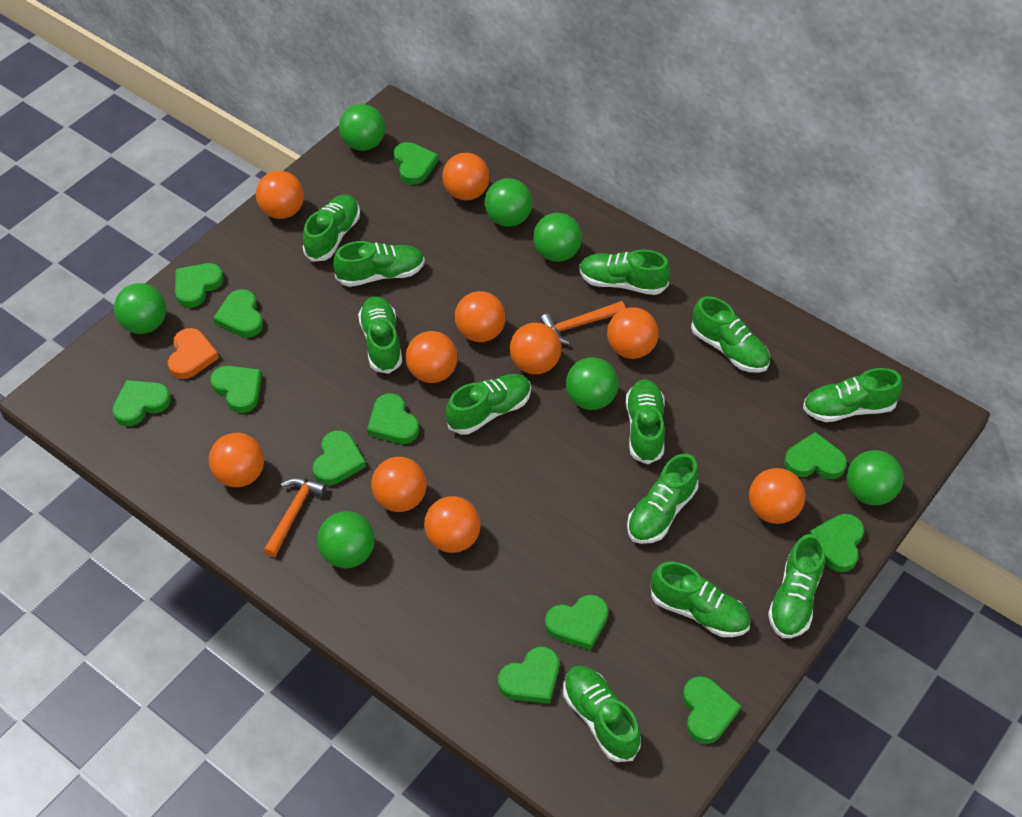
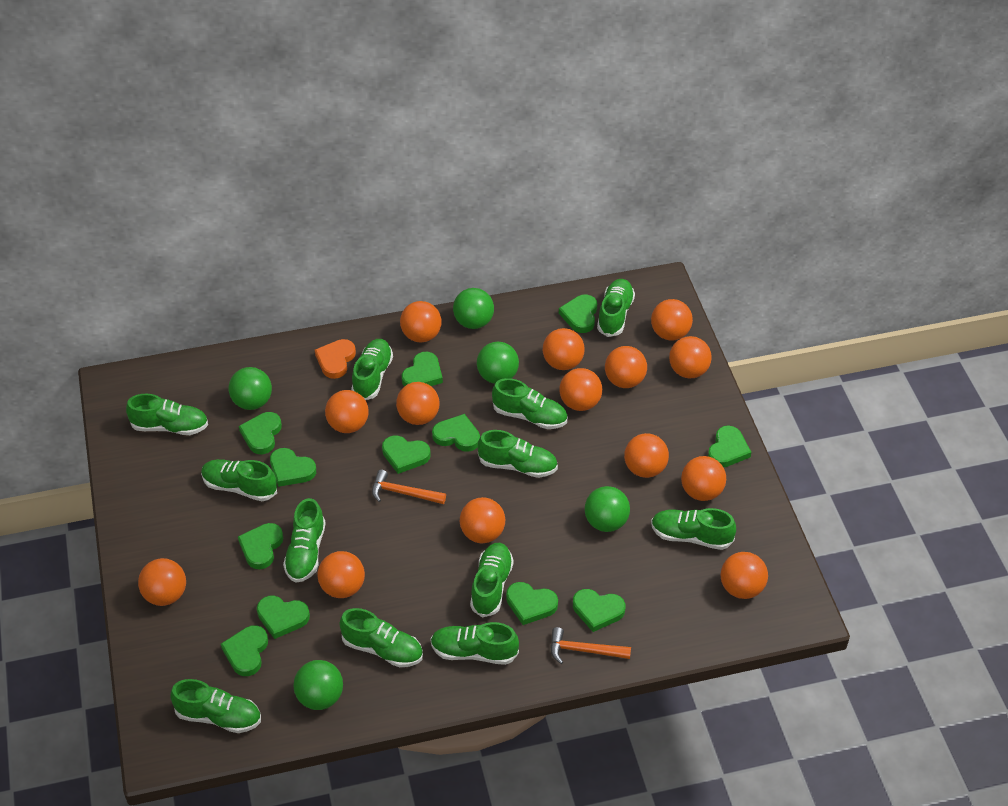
green ball: [114,283,166,334] [317,511,374,568] [339,104,385,151] [485,178,532,227] [533,213,582,262] [566,357,618,410] [847,450,904,505] = 7 -> [229,367,272,410] [294,660,343,710] [453,288,494,329] [477,342,519,384] [585,486,630,532] = 5
orange ball: [209,433,264,487] [256,171,304,219] [371,457,427,512] [406,331,457,383] [424,496,481,553] [442,153,490,200] [455,291,506,342] [510,323,561,374] [607,307,659,359] [749,468,805,524] = 10 -> [138,558,186,606] [317,551,365,598] [325,390,369,433] [396,382,439,425] [400,301,441,343] [460,497,505,543] [543,328,585,370] [560,368,602,411] [605,346,647,388] [624,433,669,478] [651,299,693,340] [669,336,712,378] [681,456,726,501] [721,552,768,599] = 14

